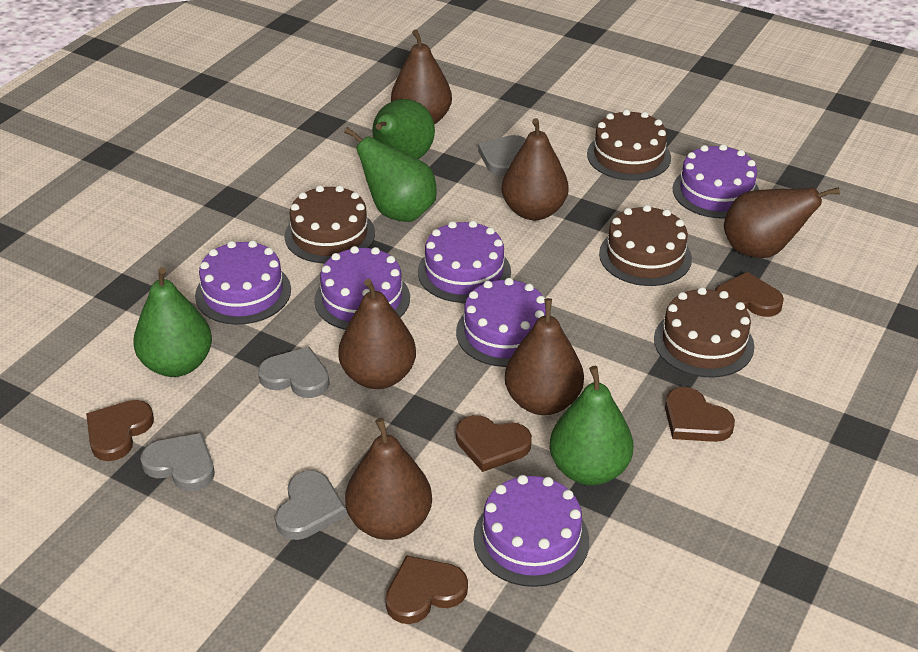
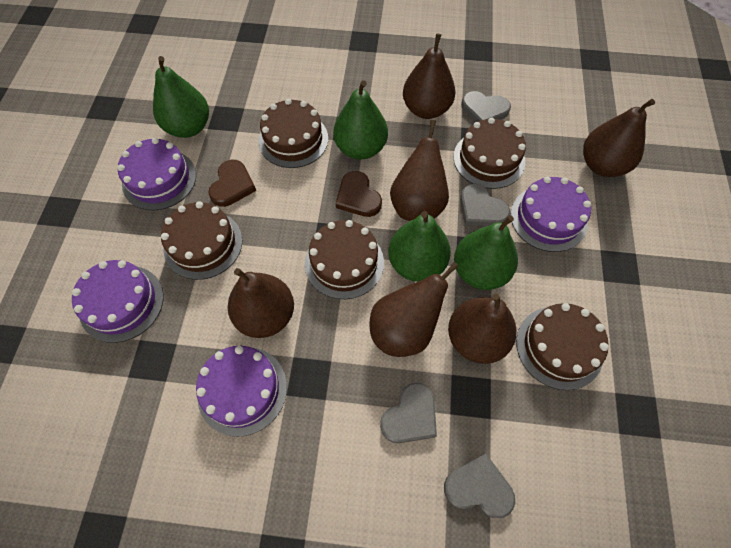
brown cake: [285,185,375,263] [587,109,671,181] [599,205,692,286] [654,287,754,378] = 4 -> [161,201,242,280] [258,99,328,168] [305,220,384,299] [453,118,526,189] [516,303,609,390] = 5
brown heart: [86,400,154,461] [385,555,468,624] [456,415,532,472] [665,387,735,442] [715,272,784,317] = 5 -> [208,160,256,207] [336,171,382,217] = 2
purple cake: [195,240,291,325] [314,246,410,330] [418,221,511,303] [456,278,546,367] [473,475,589,587] [673,144,759,219] = 6 -> [72,260,164,343] [117,138,196,211] [196,346,287,437] [511,177,591,252] = 4

